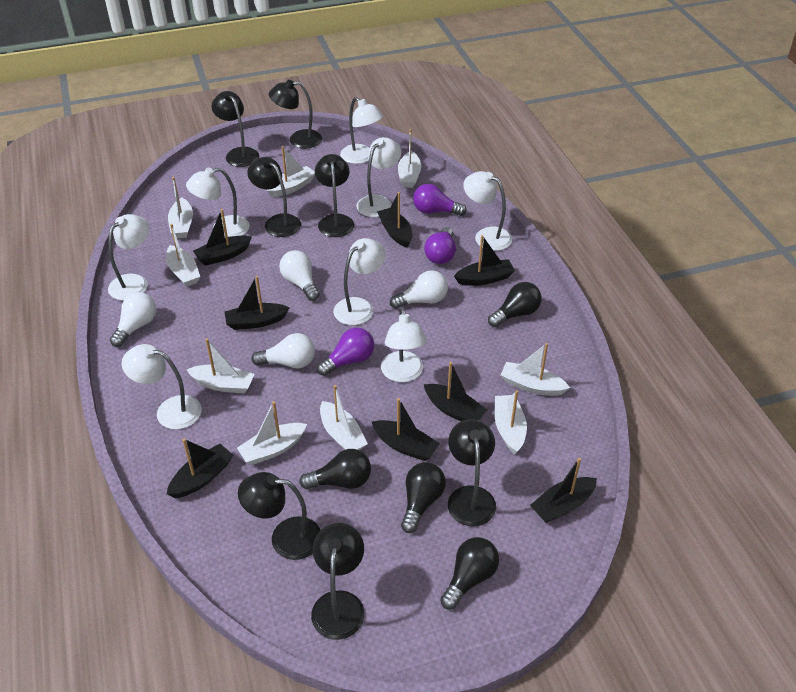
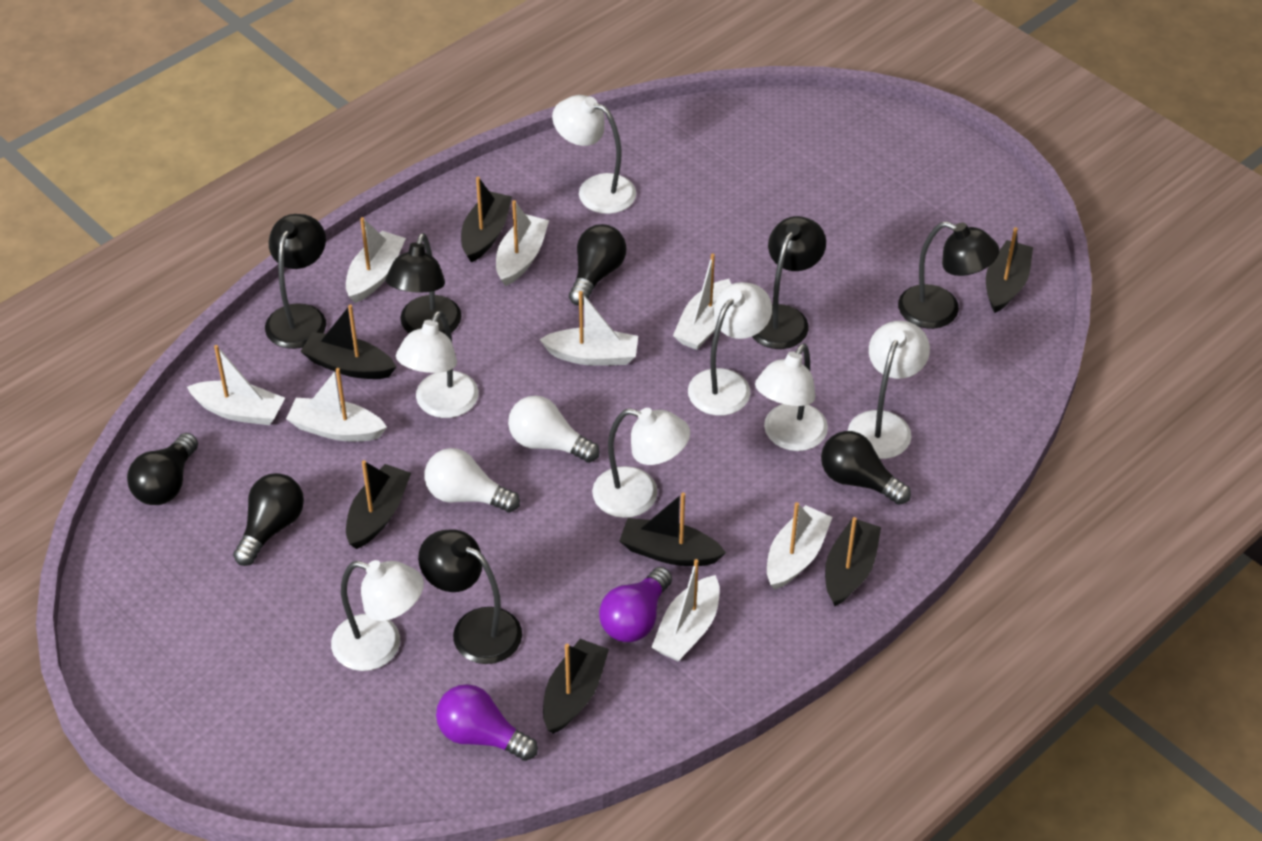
black boat: [167,438,233,498] [193,209,252,266] [225,276,290,330] [372,398,440,461] [377,192,412,248] [423,362,487,421] [454,235,515,286] [530,458,597,523] = 8 -> [300,304,396,379] [346,460,411,549] [461,177,512,262] [543,639,609,734] [619,492,726,566] [825,517,881,606] [986,227,1033,313] = 7
black lamp: [211,91,259,167] [238,472,321,560] [247,157,301,237] [269,80,322,149] [311,523,365,640] [315,154,354,237] [448,419,496,527] = 7 -> [265,214,326,349] [386,233,461,335] [418,529,522,664] [752,216,826,349] [898,221,999,329] = 5
purple light bulb: [317,328,374,376] [413,184,467,216] [424,227,456,264] = 3 -> [436,684,538,761] [599,567,672,642] = 2
white boat: [166,224,200,287] [168,177,193,238] [187,338,255,393] [237,401,307,465] [267,146,315,197] [320,385,368,450] [398,129,421,188] [495,390,527,454] [501,343,570,396] = 9 -> [187,345,285,425] [286,368,387,442] [346,217,406,303] [496,200,549,286] [539,291,638,366] [651,559,720,662] [673,254,731,350] [767,502,833,590] = 8
white lamp: [108,214,149,301] [122,344,202,430] [186,168,250,237] [333,238,386,325] [340,97,383,164] [357,137,401,217] [381,307,427,382] [463,171,512,251] = 8 -> [331,560,424,671] [396,311,479,418] [552,95,636,214] [592,408,690,518] [688,282,772,416] [755,343,828,451] [848,321,930,459] = 7
white light bulb: [110,292,157,347] [251,333,315,368] [279,250,320,301] [390,270,448,309] = 4 -> [424,448,520,512] [508,395,600,463] = 2

